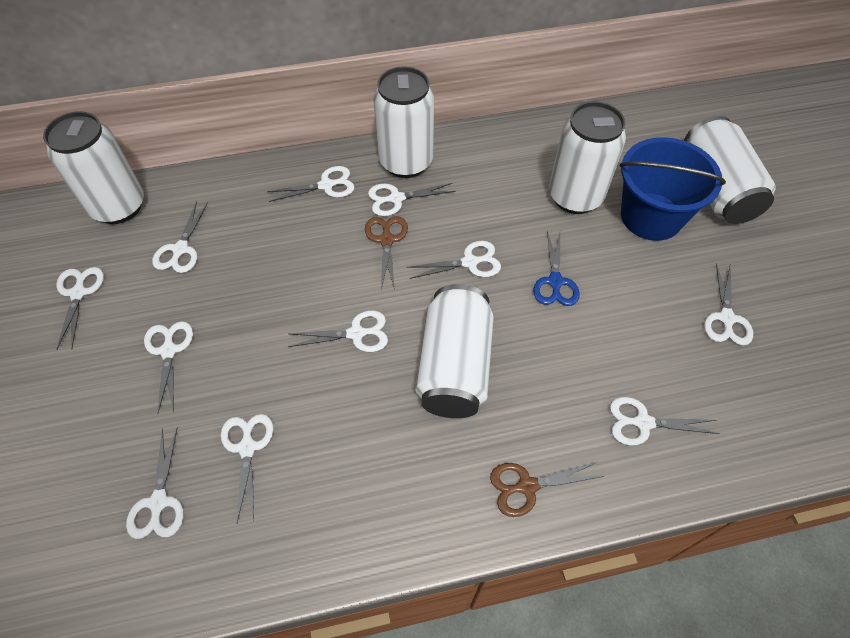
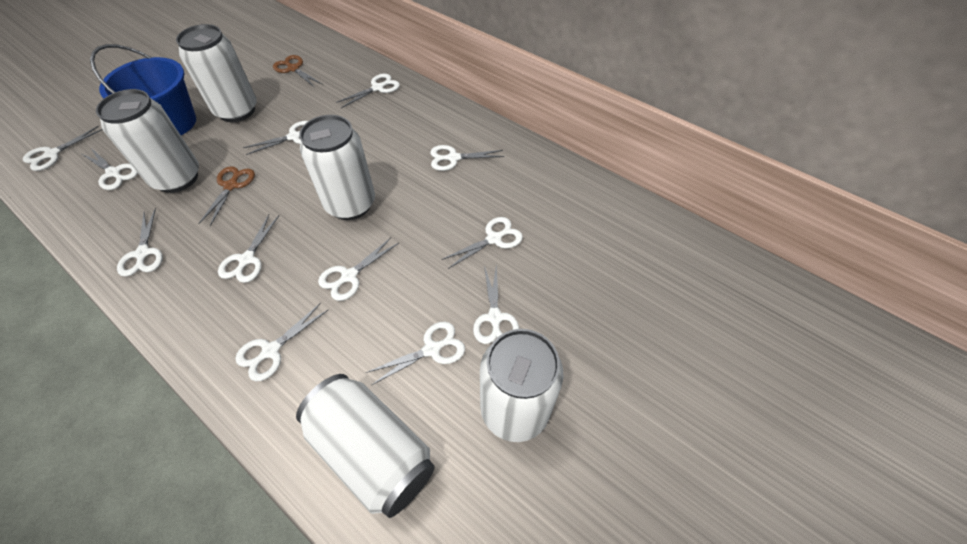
blue scissors: [533,230,580,306] = 1 -> none = 0
white scissors: [56,267,104,350] [126,427,184,539] [144,321,193,413] [152,201,208,273] [221,414,274,523] [267,166,354,202] [288,310,388,352] [368,183,456,216] [407,241,501,279] [610,397,720,446] [704,263,753,345] = 11 -> [23,126,103,171] [82,148,138,190] [117,208,163,277] [218,215,279,283] [235,303,328,381] [243,121,308,155] [318,238,399,301] [336,74,400,108] [366,322,465,385] [430,145,505,171] [442,217,523,269] [473,264,519,344] = 12

